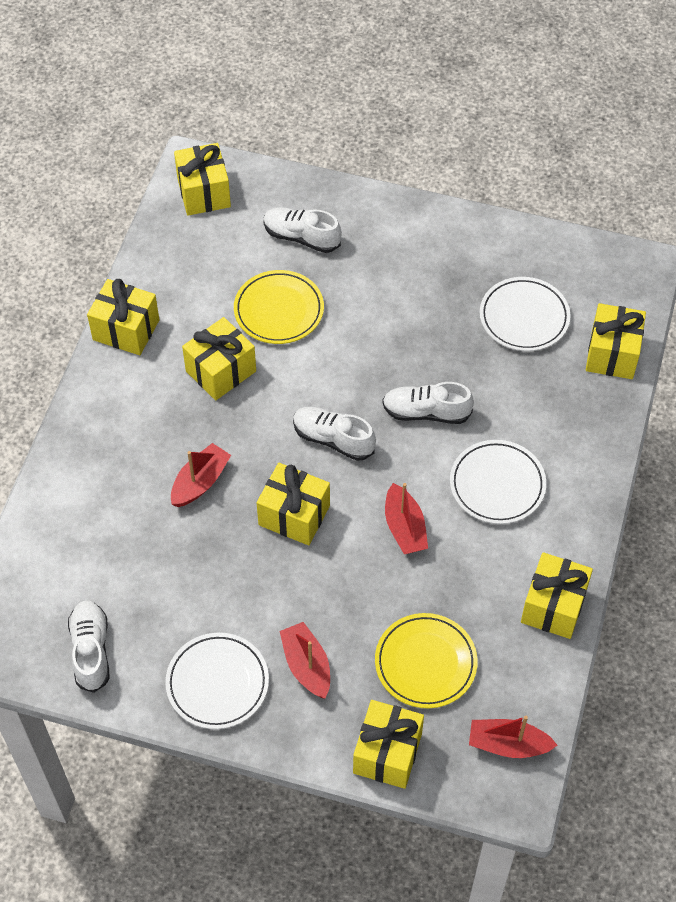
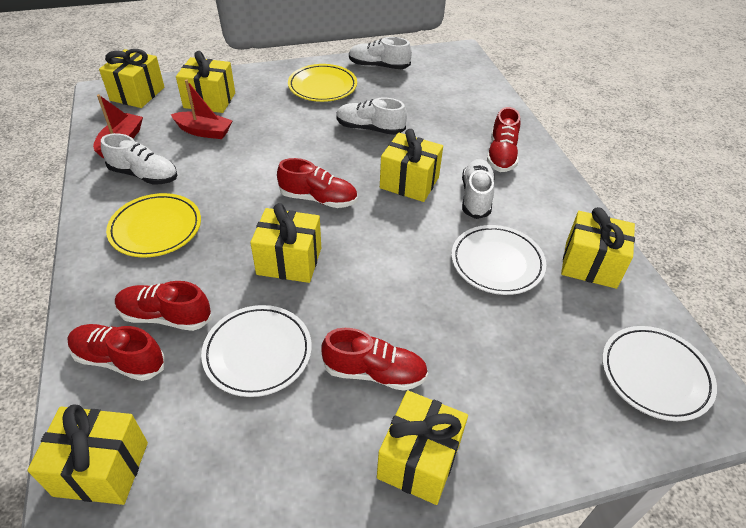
red boat: [171,443,231,507] [280,622,330,698] [385,483,428,554] [469,716,557,758] = 4 -> [93,94,143,158] [171,79,232,139] = 2
red shoe: none = 0 -> [67,324,165,381] [115,281,212,331] [277,158,357,208] [322,328,428,391] [487,107,520,172] = 5

